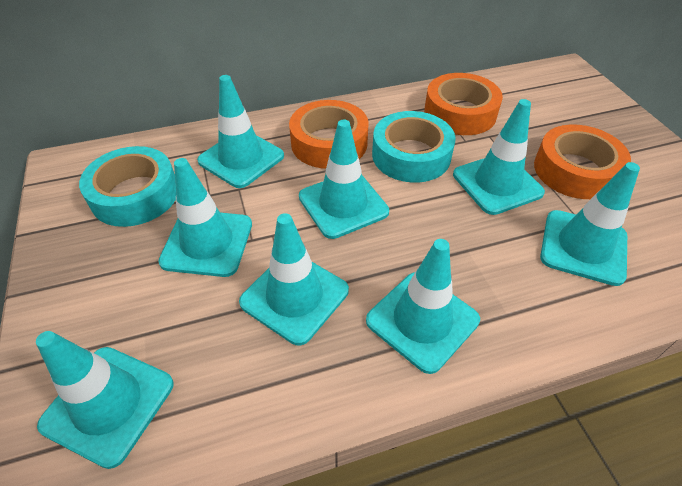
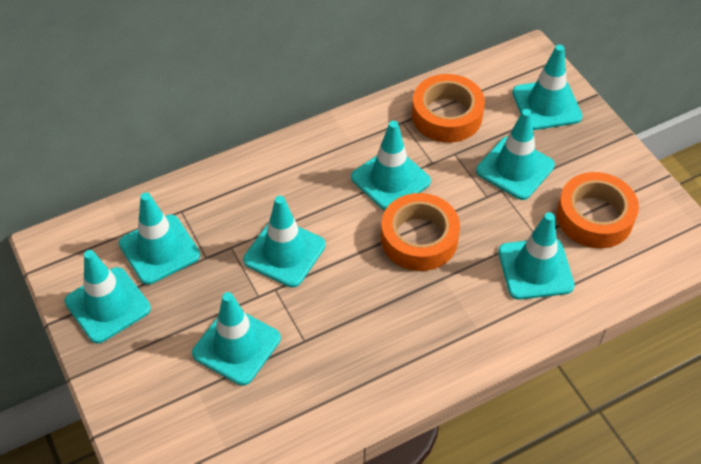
turquoise tape: [79,146,176,227] [372,111,455,183] = 2 -> none = 0

